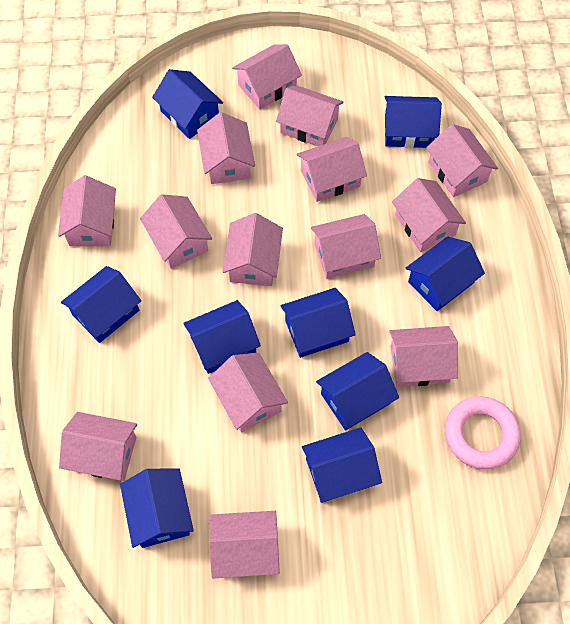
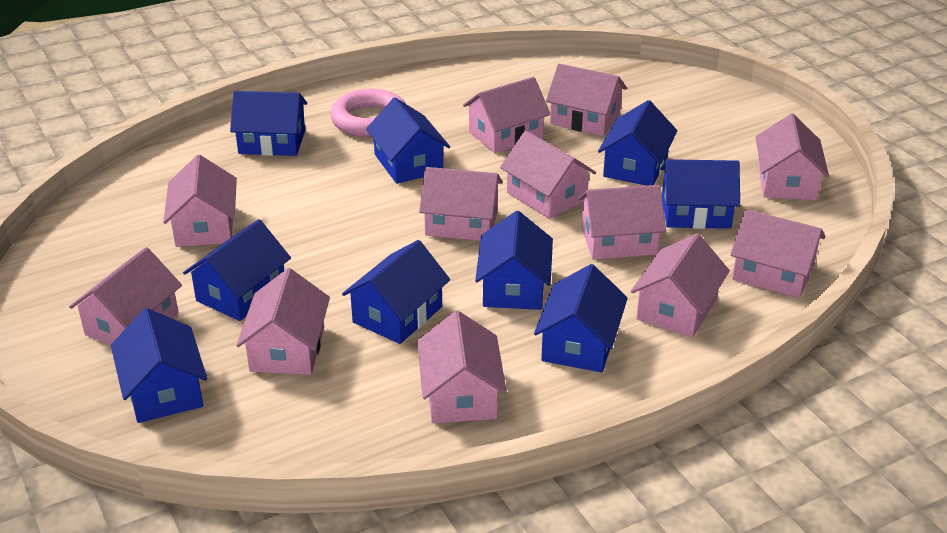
pink house: [58,175,116,246] [59,412,137,481] [140,194,212,269] [197,112,255,184] [208,353,288,433] [209,511,280,578] [222,213,283,286] [232,44,302,109] [276,85,344,146] [297,137,367,202] [311,214,381,279] [389,326,458,387] [392,178,466,252] [426,124,498,197] = 14 -> [69,247,182,345] [163,155,237,247] [236,268,330,375] [417,311,507,423] [419,167,503,241] [463,77,551,153] [500,131,596,219] [546,64,627,136] [578,185,666,260] [631,233,730,337] [730,209,825,298] [756,114,829,200] = 12

